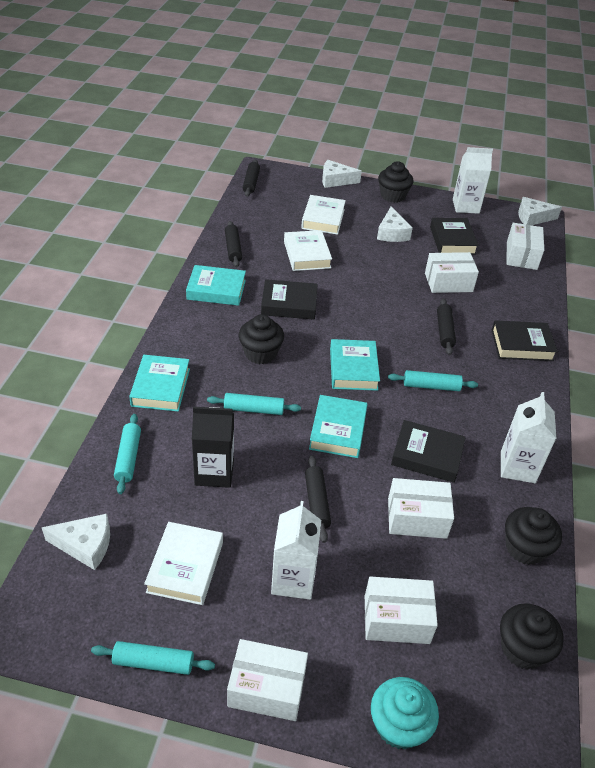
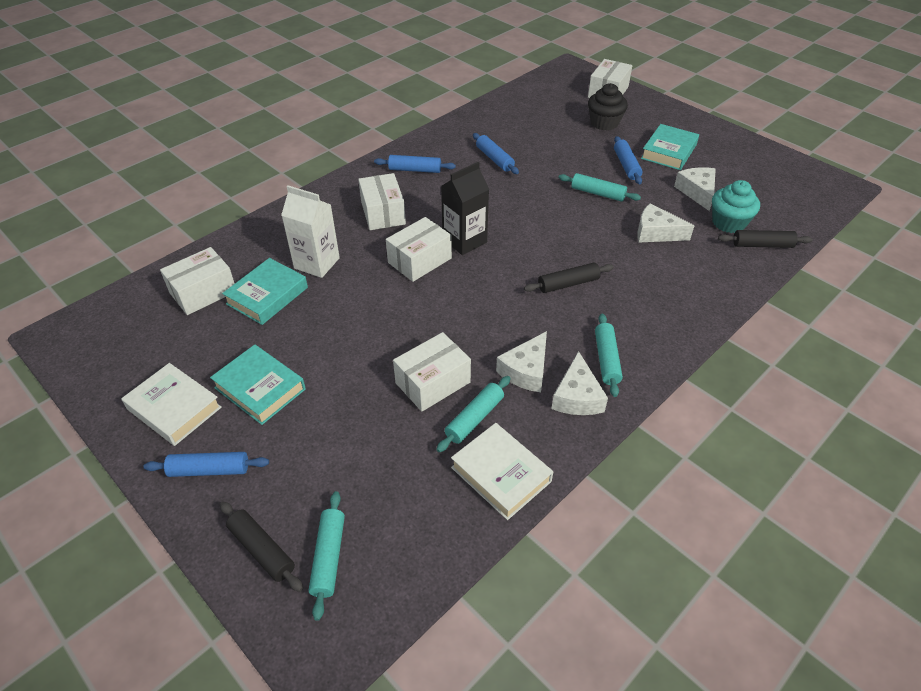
black book: [261,279,317,320] [391,420,466,483] [430,218,479,255] [492,320,558,361] = 4 -> none = 0
black cupcake: [239,314,284,364] [378,161,413,203] [500,603,564,669] [505,507,562,565] = 4 -> [588,83,628,131] = 1
black rolling pin: [225,221,242,267] [243,160,260,197] [305,455,331,543] [437,298,456,355] = 4 -> [220,501,303,592] [524,263,614,293] [718,230,813,248] = 3
blue rolling pin: none = 0 -> [144,452,269,477] [374,155,456,173] [473,133,519,174] [614,136,642,184] = 4
turquoise book: [129,355,190,412] [186,265,246,306] [309,395,368,458] [330,339,380,391] = 4 -> [210,345,306,425] [222,258,308,325] [641,124,699,170] = 3
white book: [144,522,223,605] [284,230,332,271] [301,195,346,235] = 3 -> [121,363,222,446] [451,423,553,520] = 2
white carton: [271,501,321,600] [453,147,493,214] [501,392,557,483] = 3 -> [281,185,340,278] = 1

